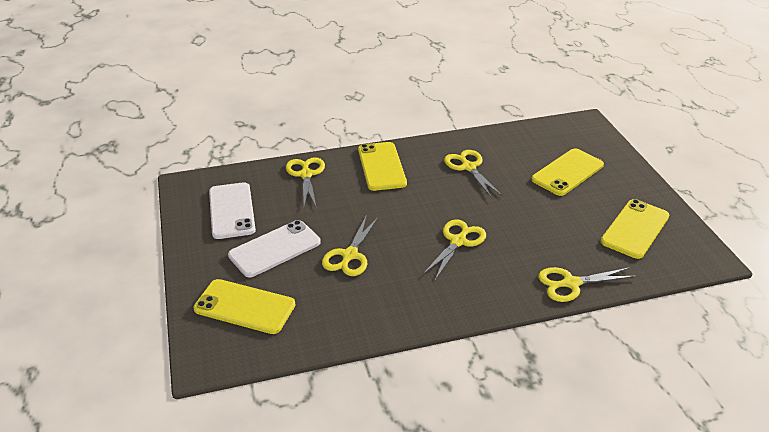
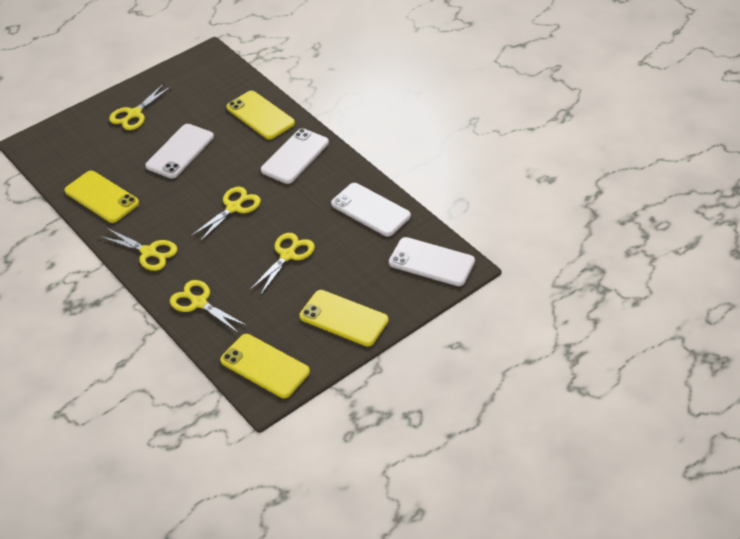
white phone: [209,182,256,239] [228,220,321,277] = 2 -> [145,124,214,179] [261,128,329,184] [331,183,411,237] [389,237,475,286] = 4

